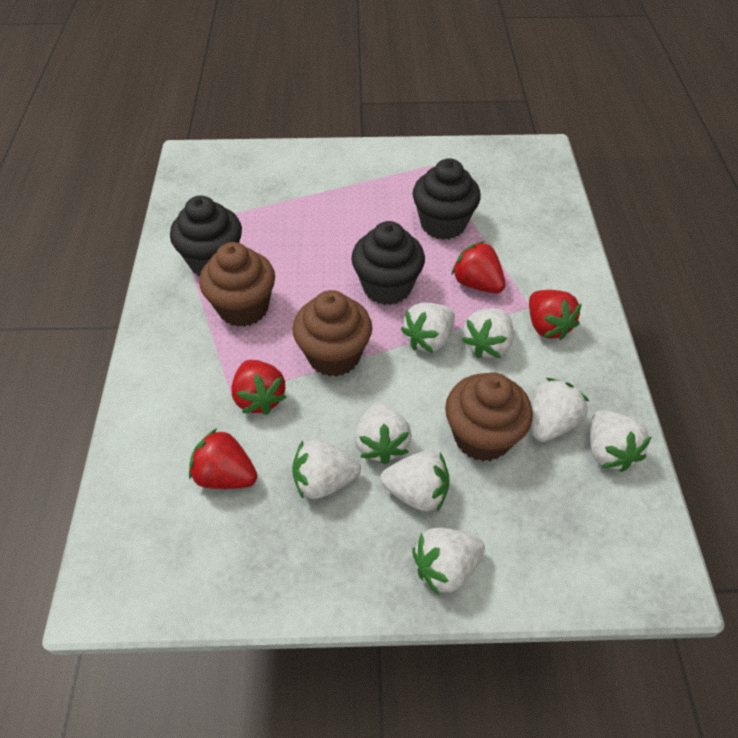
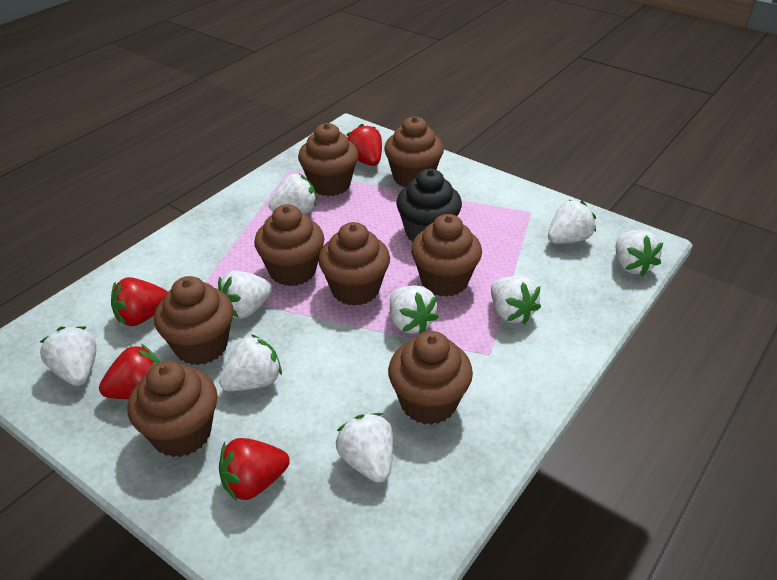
black cupcake: [170,196,242,276] [351,221,425,305] [413,158,481,240] = 3 -> [396,169,462,242] = 1
brown cupcake: [199,242,275,327] [293,290,372,377] [445,373,533,461] = 3 -> [128,361,218,457] [154,276,234,365] [254,204,324,286] [298,123,359,196] [318,222,390,306] [384,116,444,187] [388,331,473,425] [411,214,482,297] = 8
white strawberry: [292,440,361,499] [354,403,412,465] [380,451,449,512] [401,302,455,353] [412,528,485,596] [461,309,514,358] [532,378,589,442] [590,410,652,472] = 8 -> [40,326,96,386] [218,271,273,319] [219,334,282,391] [268,174,317,214] [335,413,393,483] [390,285,439,334] [491,276,541,324] [548,200,596,244] [616,230,663,276] = 9

